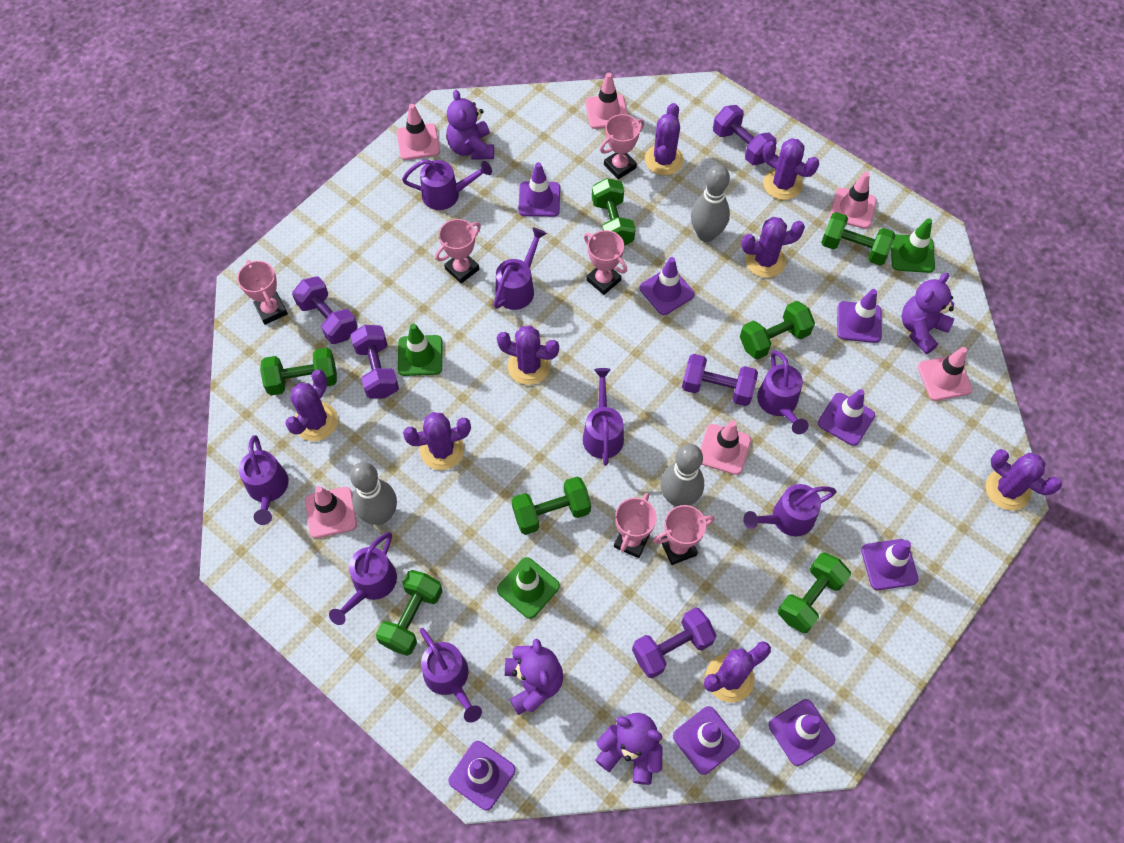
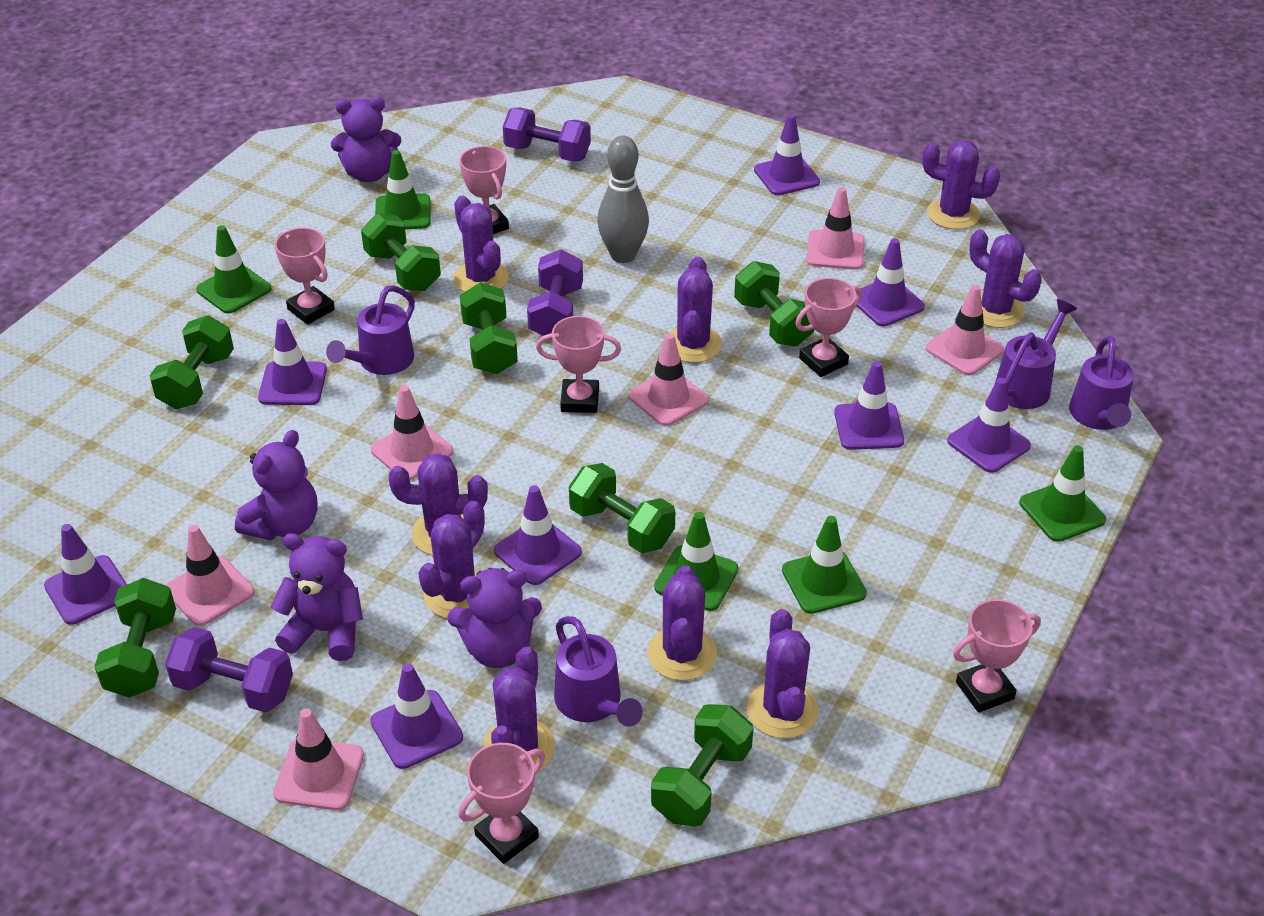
green traffic cone: [398,323,442,376] [497,557,560,619] [891,218,935,273] = 3 -> [196,225,272,314] [375,150,430,229] [654,512,738,611] [782,516,867,614] [1019,445,1106,542] = 5
grey bowling pin: [350,462,397,525] [661,444,704,507] [691,165,730,242] = 3 -> [597,135,649,263] = 1
purple cactus: [285,369,338,441] [403,412,471,470] [497,326,559,385] [645,103,684,175] [704,641,771,703] [741,217,805,278] [763,138,819,200] [986,449,1062,510] = 8 -> [388,453,488,556] [418,501,485,619] [453,196,509,292] [482,647,555,773] [647,565,717,681] [669,256,722,363] [747,609,819,739] [922,140,1000,230] [969,230,1042,328] = 9
purple dumbbell: [292,277,358,344] [351,325,399,398] [632,607,717,678] [682,354,758,406] [713,105,777,165] = 5 -> [165,627,293,712] [503,108,591,162] [527,249,583,339] = 3
purple watering can: [239,435,288,525] [329,532,397,625] [402,159,492,210] [420,628,482,723] [494,227,547,310] [583,368,624,466] [743,484,837,536] [757,350,809,434] = 8 -> [326,285,415,375] [554,616,643,727] [995,299,1077,409] [1069,336,1134,430] = 4

